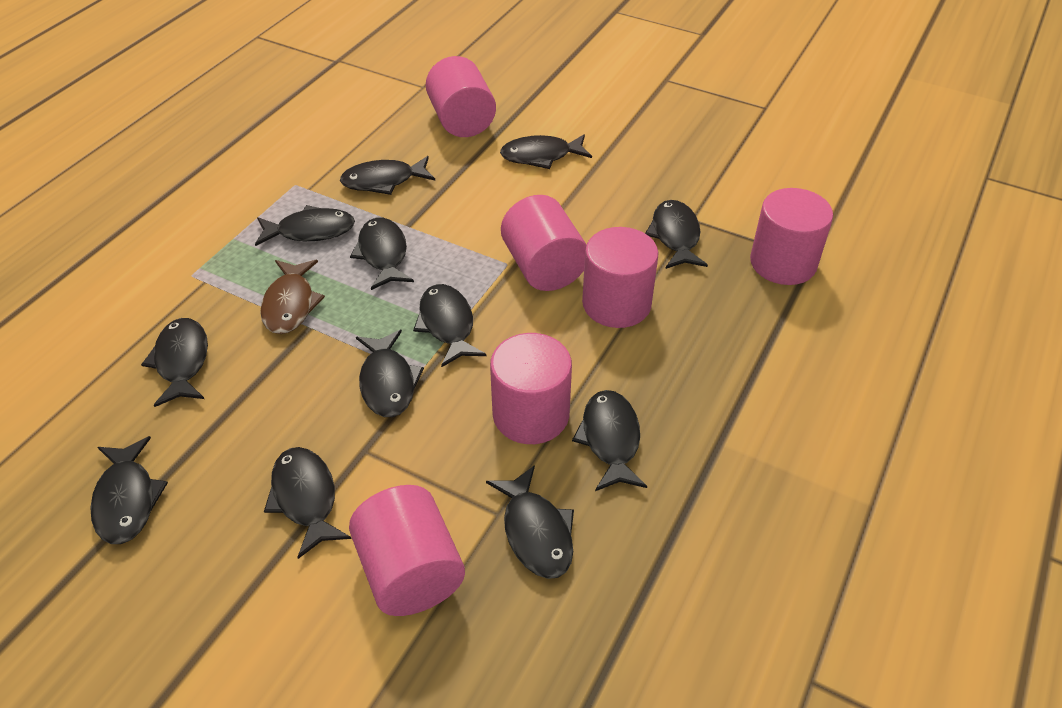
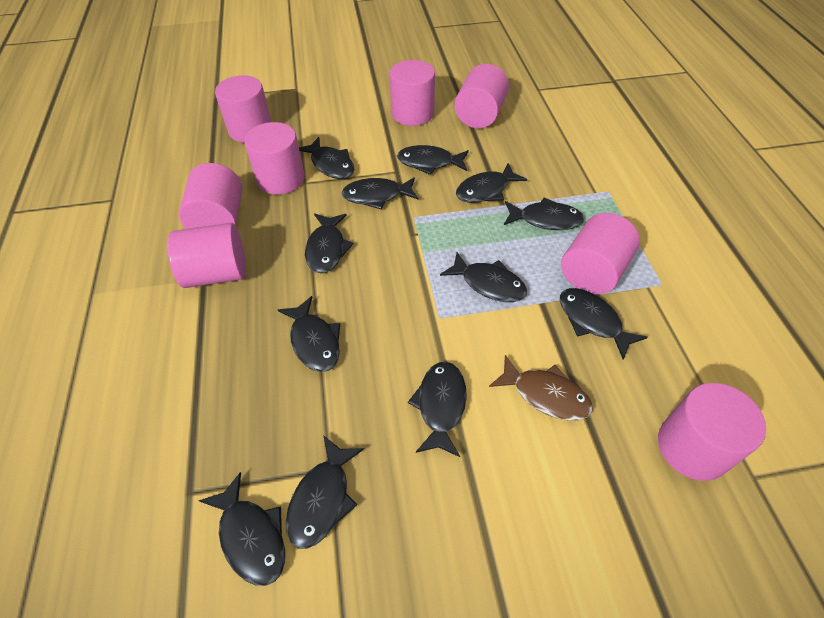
pink cylinder: [349,485,465,616] [426,56,496,137] [490,333,572,444] [501,195,587,291] [582,227,659,328] [750,188,833,285] = 6 -> [167,223,246,288] [179,163,242,229] [215,75,271,143] [244,122,305,195] [390,60,435,126] [455,64,509,128] [561,213,640,294] [658,383,766,481] = 8

